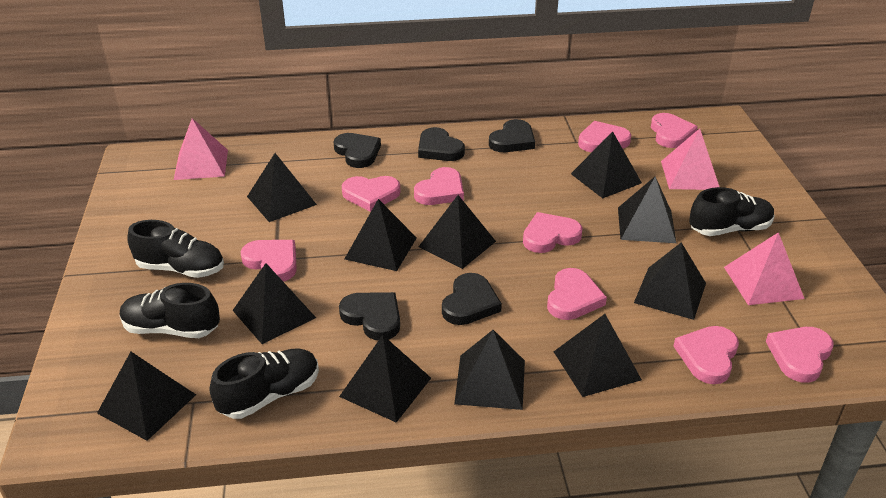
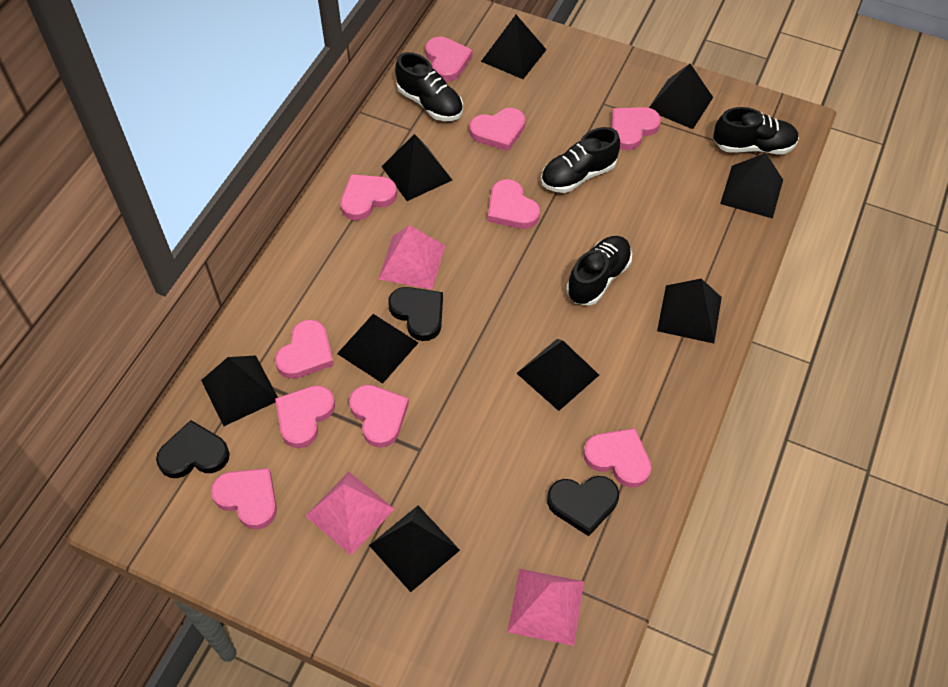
black heart: [334,133,381,168] [339,292,400,340] [418,127,465,161] [442,273,502,325] [489,119,535,152] = 5 -> [156,420,230,478] [388,287,443,341] [547,476,619,536] = 3
black pyramid: [97,352,196,441] [232,263,316,344] [247,153,317,222] [339,335,431,423] [345,199,417,271] [419,195,496,269] [454,330,525,410] [554,314,642,397] [571,131,642,198] [618,177,676,243] [634,242,706,320] = 11 -> [201,355,278,426] [337,314,418,384] [369,506,460,592] [382,134,452,201] [481,15,547,79] [517,339,599,411] [649,64,713,129] [657,278,722,343] [720,153,783,219] = 9
pink heart: [240,240,297,282] [342,176,401,212] [414,167,464,205] [523,212,583,253] [547,268,607,320] [578,121,631,152] [651,113,698,148] [674,326,739,384] [766,327,834,383] = 9 -> [211,468,277,529] [275,319,334,379] [275,385,335,448] [341,174,397,220] [349,385,409,448] [425,37,473,82] [469,108,526,151] [488,179,540,229] [583,428,651,488] [612,107,661,150] = 10

